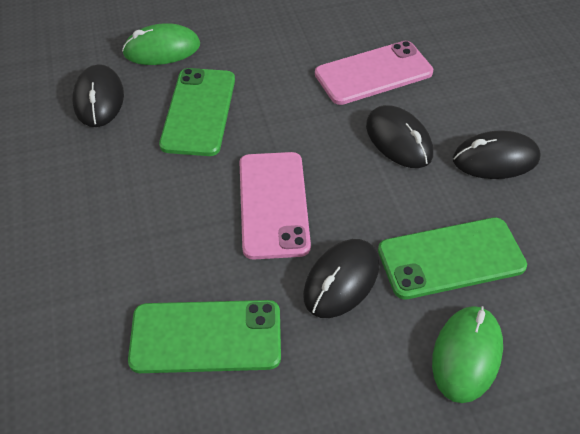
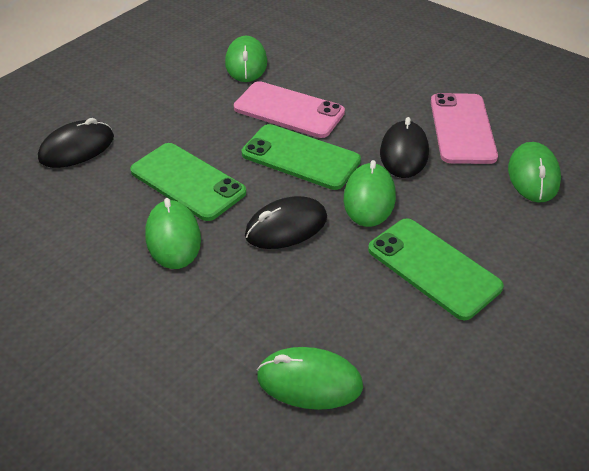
black mouse: [73,64,124,127] [303,239,379,318] [366,105,433,168] [453,130,541,179] = 4 -> [38,118,114,168] [245,196,327,249] [380,117,429,178] = 3
green mouse: [122,23,200,65] [432,306,503,403] = 2 -> [145,198,201,269] [225,36,267,82] [257,347,363,410] [344,160,396,227] [508,142,561,203] = 5

